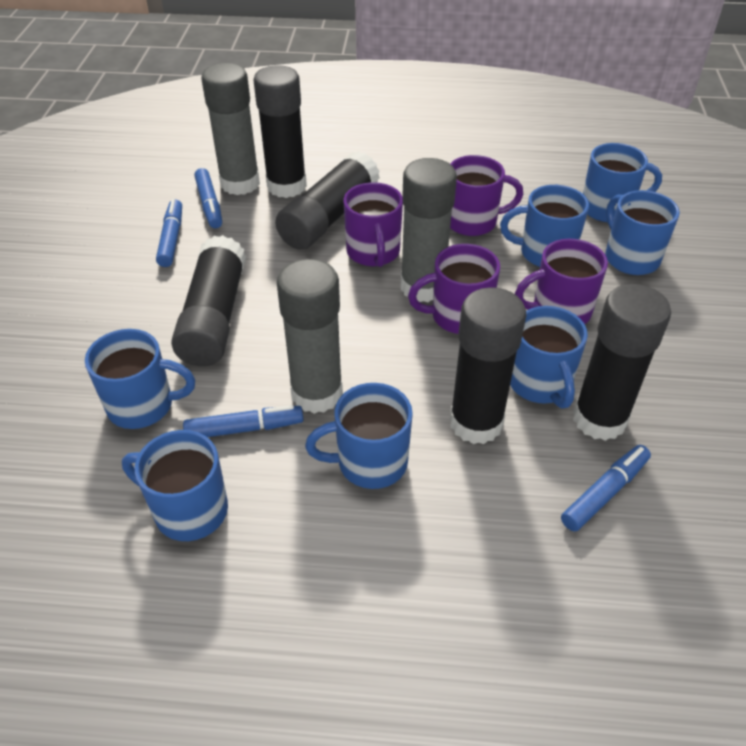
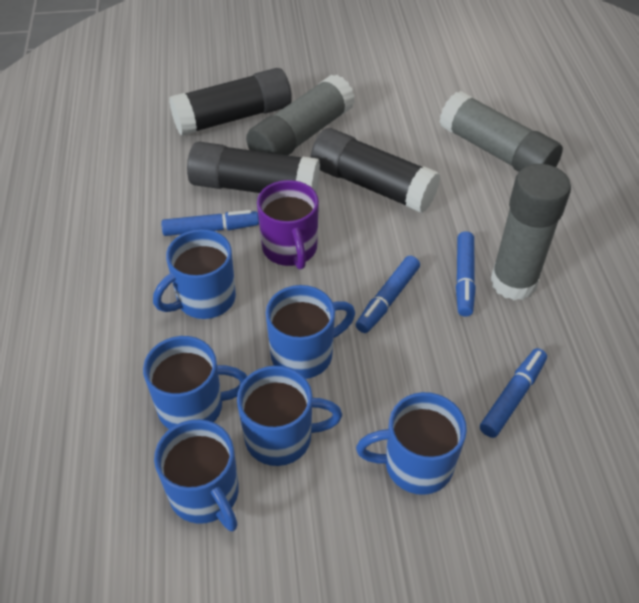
black glue stick: [171,235,246,366] [254,65,307,198] [275,151,380,250] [450,287,526,444] [573,284,671,441] = 5 -> [169,68,292,136] [187,141,320,194] [311,128,440,213] = 3
blue mug: [85,329,195,429] [122,430,228,541] [305,383,413,489] [500,185,589,267] [510,306,588,409] [583,143,662,222] [605,190,680,275] = 7 -> [143,336,247,429] [153,229,236,319] [154,419,239,531] [237,366,342,466] [266,285,355,379] [356,392,467,495] = 6
purple mug: [343,182,403,267] [408,244,500,334] [450,155,523,236] [515,239,608,324] = 4 -> [257,180,319,269] = 1

